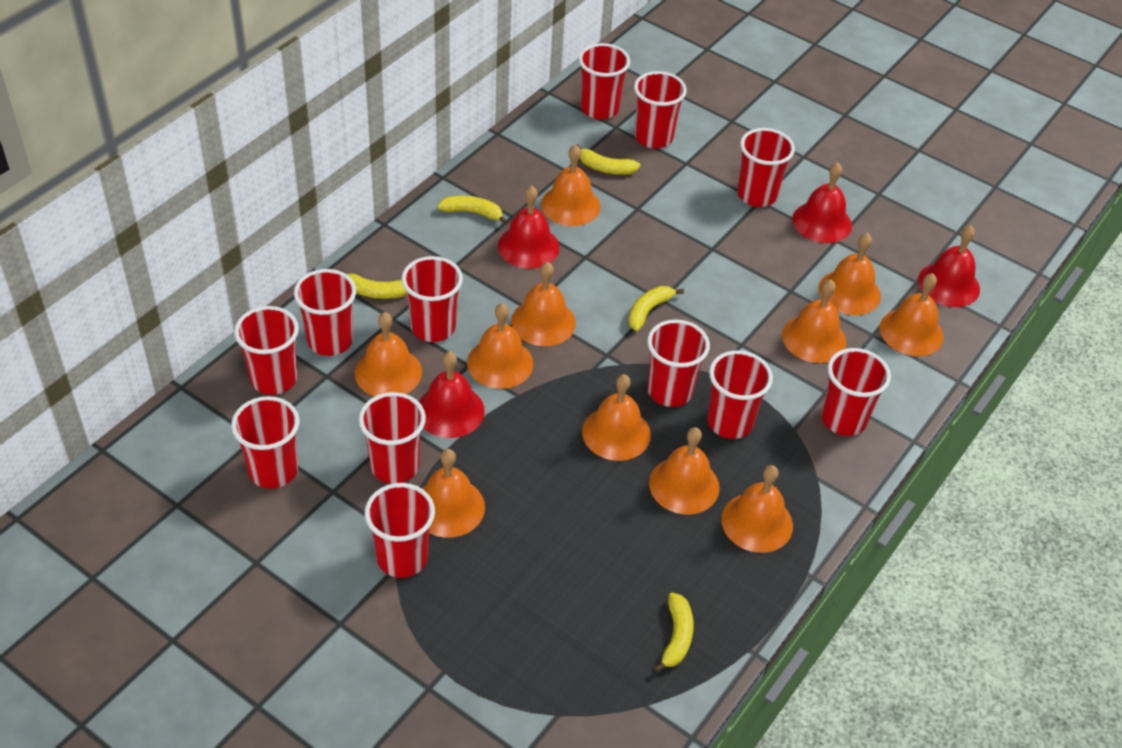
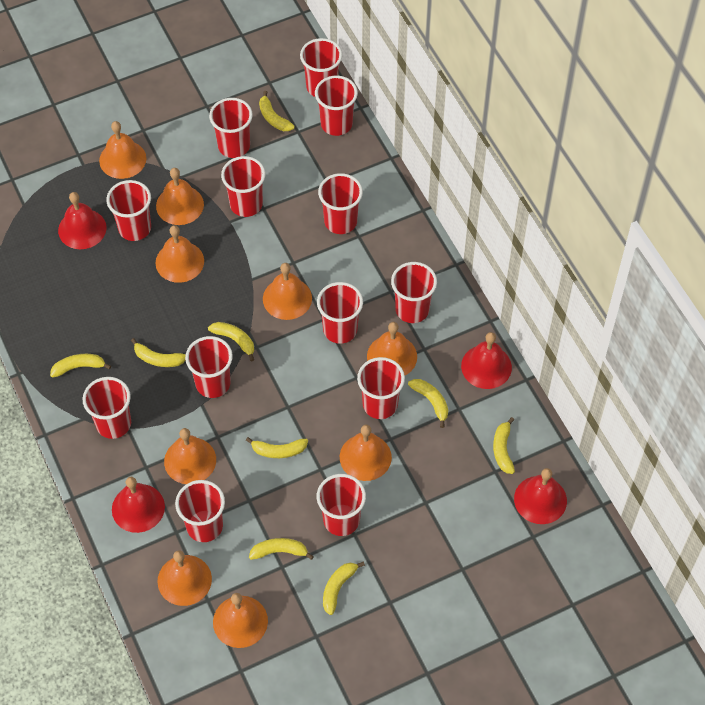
orange bell: [355,312,422,396] [422,449,485,538] [467,303,533,389] [511,262,576,346] [541,145,601,226] [582,374,651,461] [649,427,720,514] [721,465,793,553] [782,279,846,363] [819,233,881,315] [880,273,943,356] = 11 -> [99,121,146,179] [155,225,204,283] [156,168,204,225] [158,550,212,606] [164,428,216,484] [213,593,268,648] [263,263,312,320] [340,425,392,481] [367,322,417,375] = 9
red cup: [231,396,299,489] [234,306,299,395] [294,269,356,356] [359,392,426,484] [365,483,435,578] [401,256,463,342] [578,43,630,120] [634,71,687,149] [647,319,710,407] [707,351,773,439] [737,128,795,207] [821,348,891,436] = 12 -> [82,377,131,439] [106,180,151,241] [175,480,225,542] [185,336,233,398] [209,98,253,158] [221,156,266,217] [300,38,342,97] [315,76,358,136] [317,282,363,344] [317,474,366,536] [318,173,363,234] [357,357,405,419] [391,262,437,323] = 13
yellow banana: [339,269,407,299] [437,196,508,225] [577,144,640,175] [628,286,684,331] [654,592,694,673] = 5 -> [50,354,111,378] [131,338,186,367] [208,322,254,362] [246,437,308,458] [249,538,314,560] [259,91,295,131] [323,562,365,615] [408,379,448,428] [493,417,515,474] = 9

